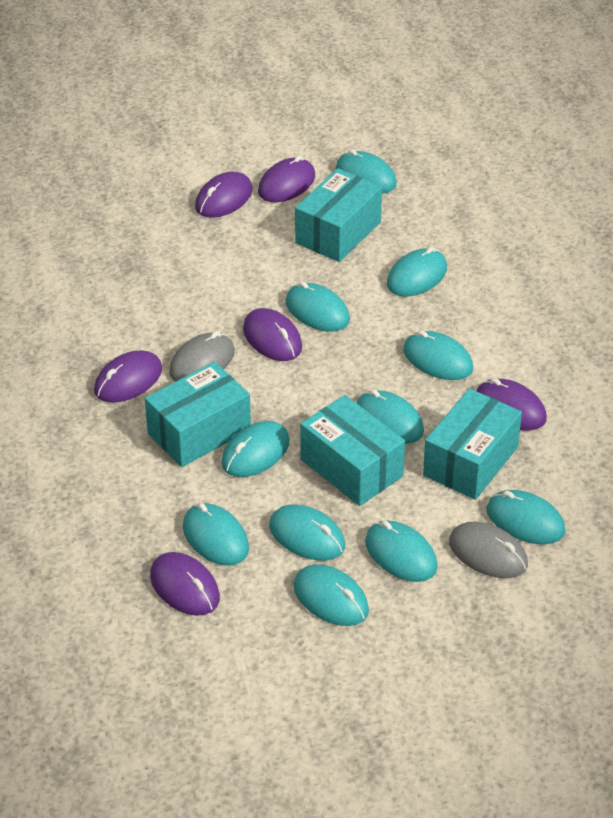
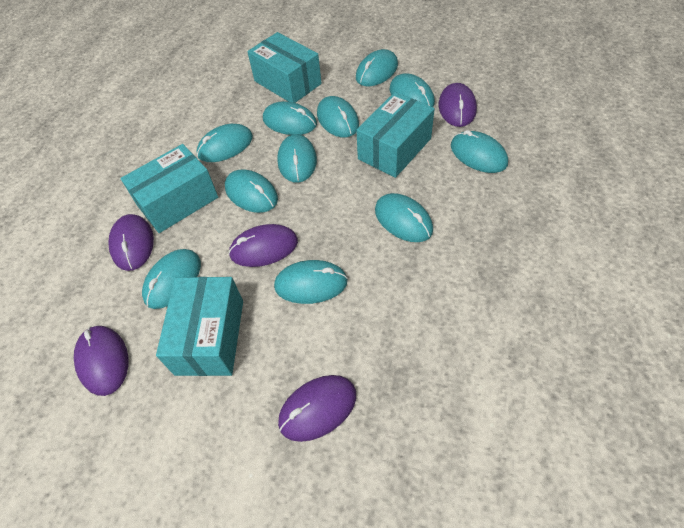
grey mouse: [169,331,235,381] [449,522,528,578] = 2 -> none = 0
purple mouse: [94,351,162,403] [150,552,220,616] [195,172,253,218] [243,308,302,361] [258,155,315,202] [477,378,547,430] = 6 -> [74,326,128,396] [109,214,154,271] [228,224,298,267] [278,375,356,442] [439,83,477,127] = 5

